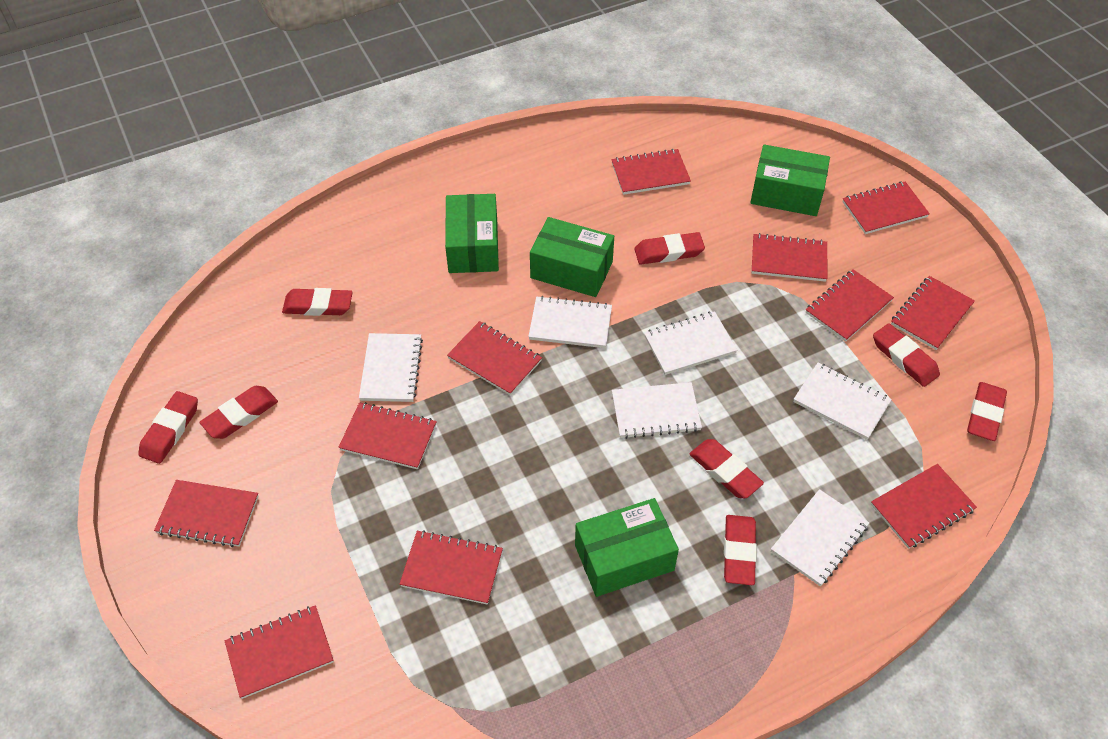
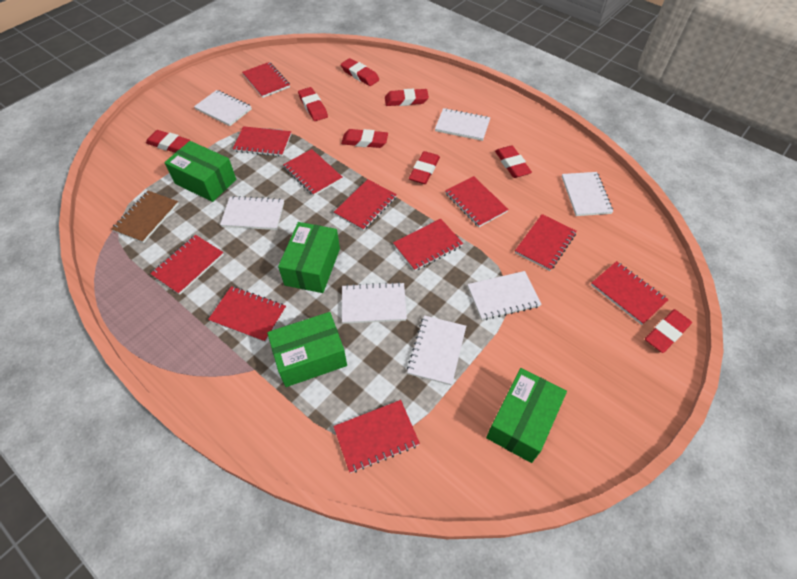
brown notebook: none = 0 -> [112,191,179,243] = 1
white notebook: [359,333,423,402] [528,296,612,348] [612,382,702,439] [644,311,737,375] [771,489,869,587] [793,363,892,440] = 6 -> [194,90,252,126] [220,196,284,230] [342,282,407,324] [407,315,466,385] [435,108,490,141] [467,271,541,320] [562,172,613,216] = 7

